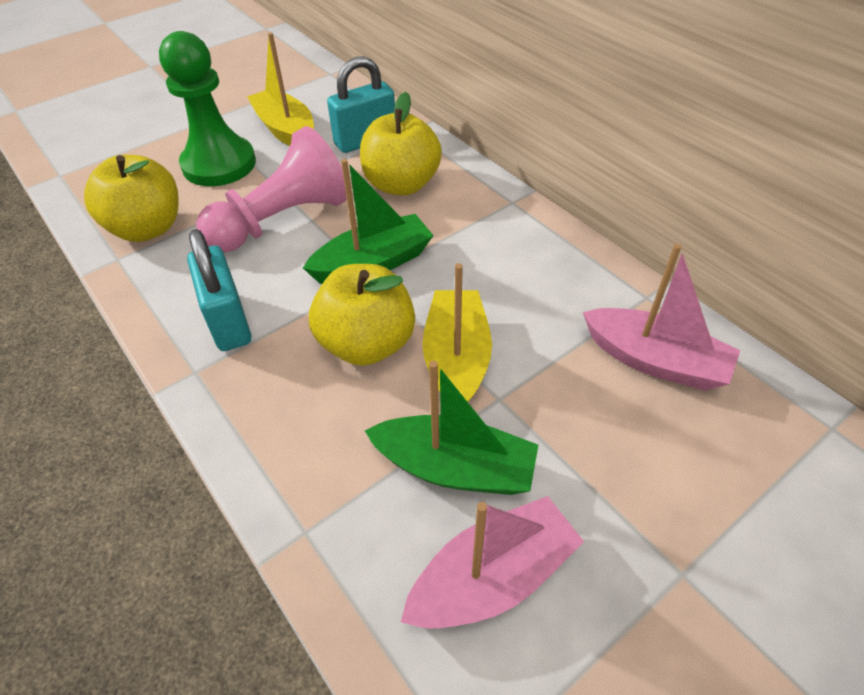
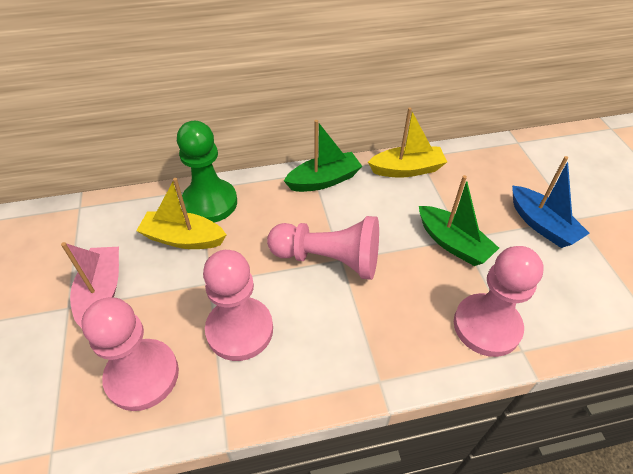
blue boat: none = 0 -> [512,156,590,248] = 1
pink boat: [401,496,584,629] [583,244,740,391] = 2 -> [61,242,119,328] = 1
pink pawn: [196,126,347,252] = 1 -> [82,297,179,411] [203,250,273,361] [267,216,379,280] [454,246,544,357] = 4
turquoise padlock: [187,229,251,351] [327,56,395,153] = 2 -> none = 0
yellow apple: [84,155,179,242] [309,264,415,366] [360,92,442,196] = 3 -> none = 0

